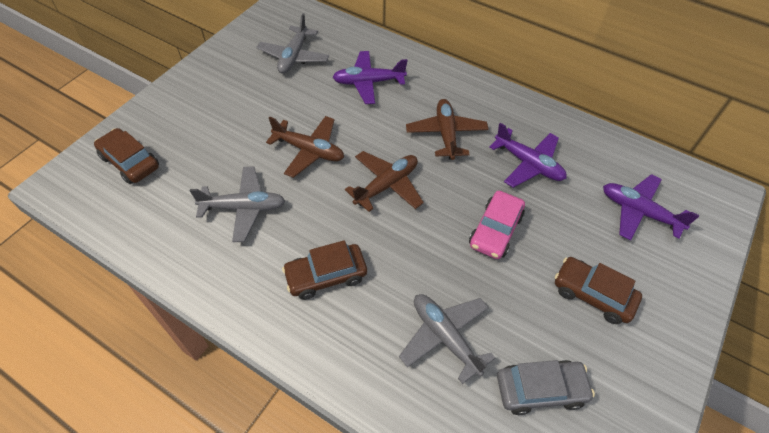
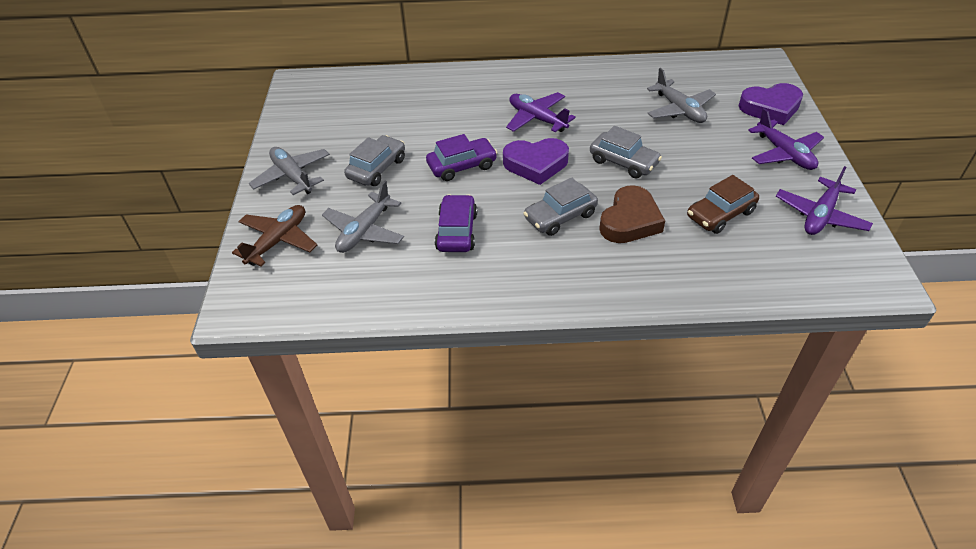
brown car: [94,128,159,184] [282,240,367,300] [555,257,642,324] = 3 -> [687,175,759,234] = 1
brown heart: none = 0 -> [599,185,665,243] = 1
brown plane: [266,116,344,178] [345,151,424,212] [406,99,489,160] = 3 -> [232,205,317,267] = 1
grey car: [497,360,595,415] = 1 -> [344,135,405,186] [523,178,598,236] [590,126,662,178] = 3
pink car: [469,191,525,259] = 1 -> none = 0
purple car: none = 0 -> [426,134,497,181] [435,194,477,252] = 2
purple heart: none = 0 -> [503,138,569,185] [739,83,803,125] = 2

